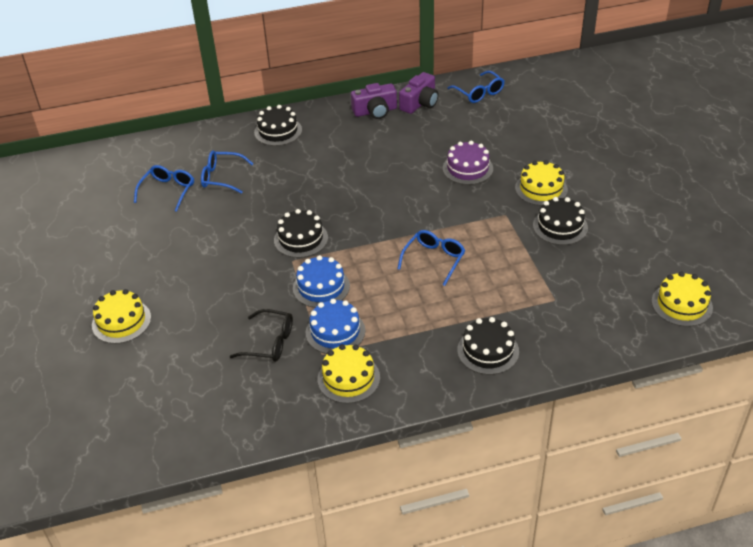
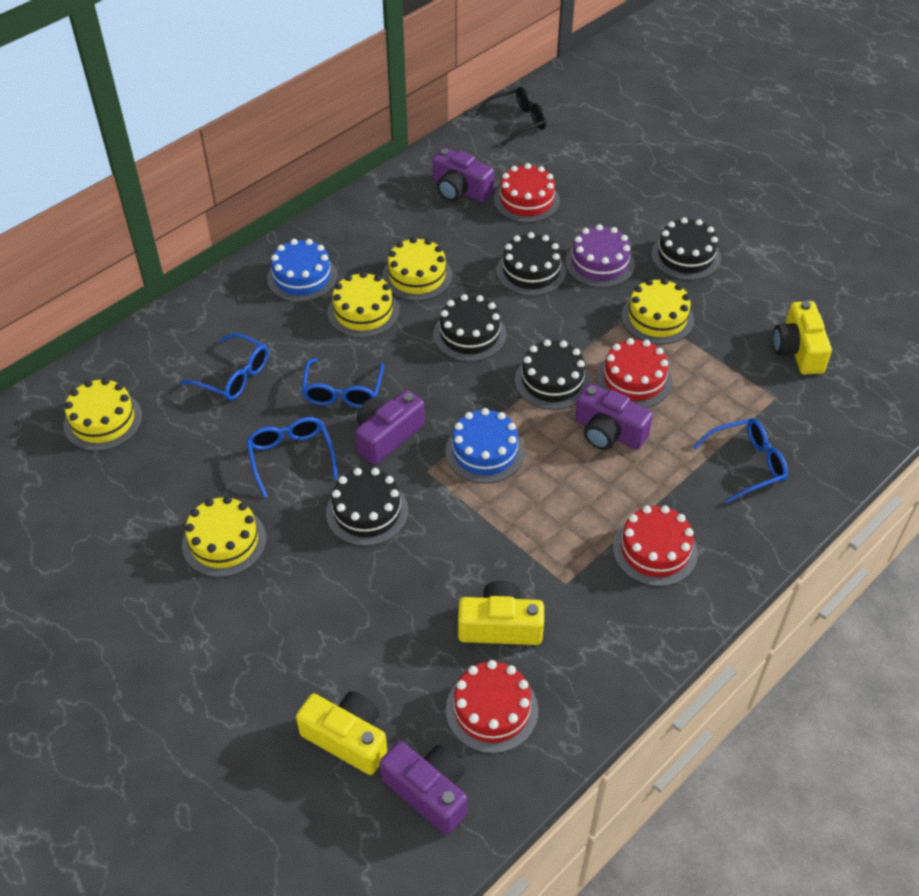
black cake: [254,105,302,146] [274,209,328,258] [457,317,519,375] [533,197,588,245] = 4 -> [326,468,408,546] [433,294,506,362] [496,232,566,296] [515,339,590,410] [652,217,721,280] = 5
purple camera: [351,83,397,119] [399,72,439,114] = 2 -> [356,390,425,464] [380,741,467,835] [433,148,494,202] [575,383,653,450] = 4
red cake: none = 0 -> [446,660,538,754] [494,163,560,223] [597,338,672,408] [613,505,698,587] = 4
yellow cake: [92,289,151,344] [318,344,380,404] [515,160,568,206] [652,272,713,327] = 4 -> [63,378,143,451] [182,496,266,577] [328,271,399,338] [382,237,452,301] [622,278,694,344] = 5
yellow camera: none = 0 -> [296,691,387,775] [458,581,544,645] [773,301,832,375] = 3

